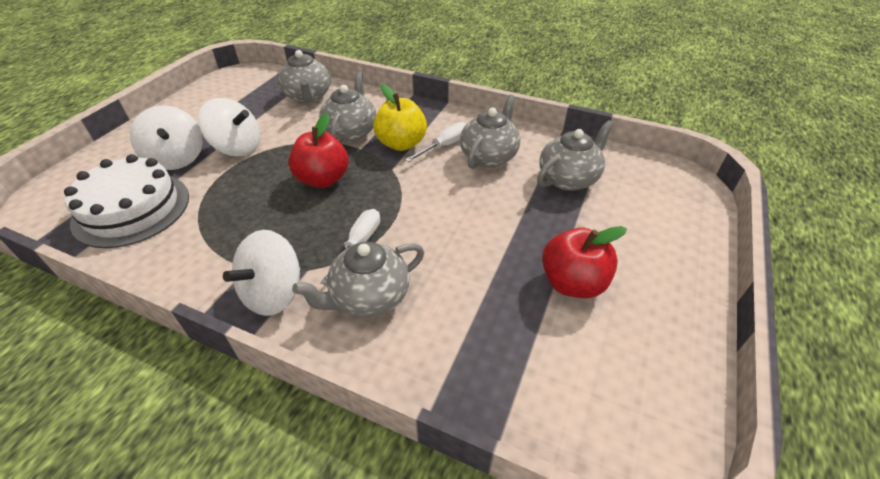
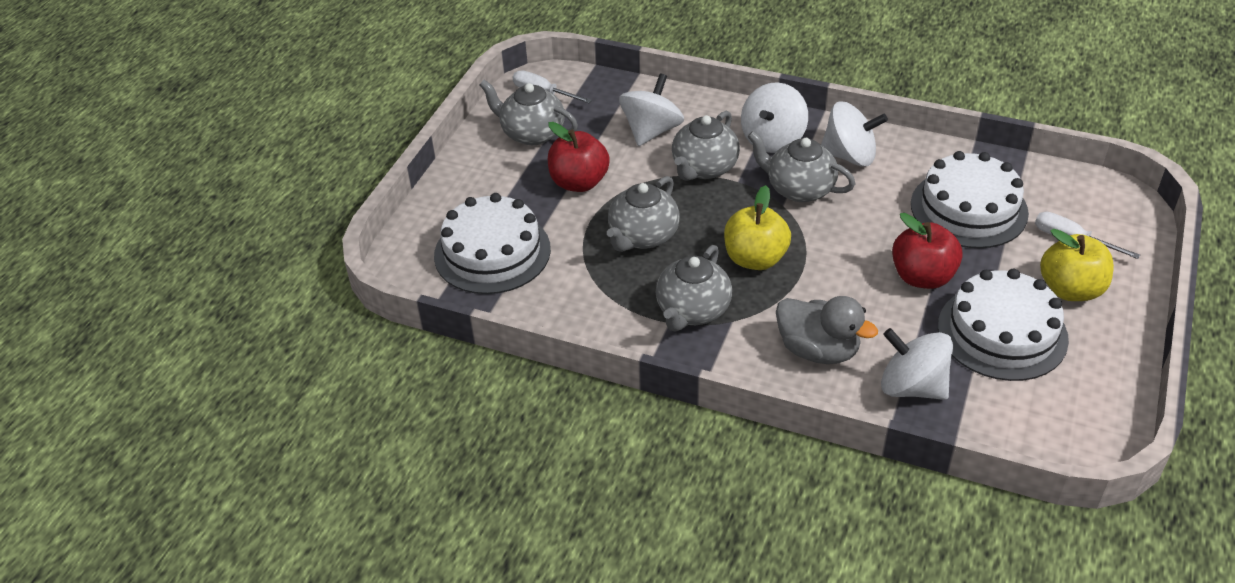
grey duck: none = 0 -> [776,296,878,364] = 1
white cake: [64,154,189,248] = 1 -> [434,193,551,294] [911,151,1029,248] [938,269,1069,381] = 3
white spinning top: [130,106,203,170] [198,98,260,156] [223,230,300,316] = 3 -> [619,73,684,146] [741,82,808,153] [821,101,888,167] [881,328,953,400] = 4
yellow apple: [373,84,427,151] = 1 -> [724,185,791,270] [1040,229,1114,301] = 2

